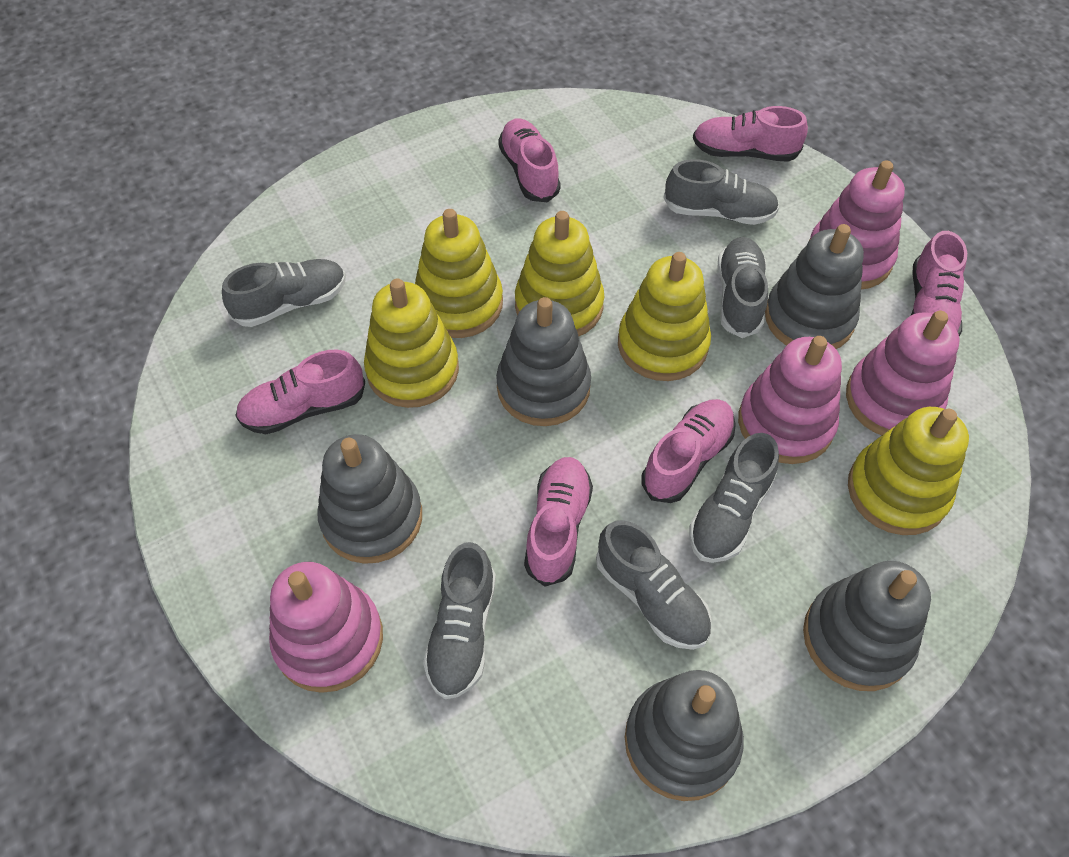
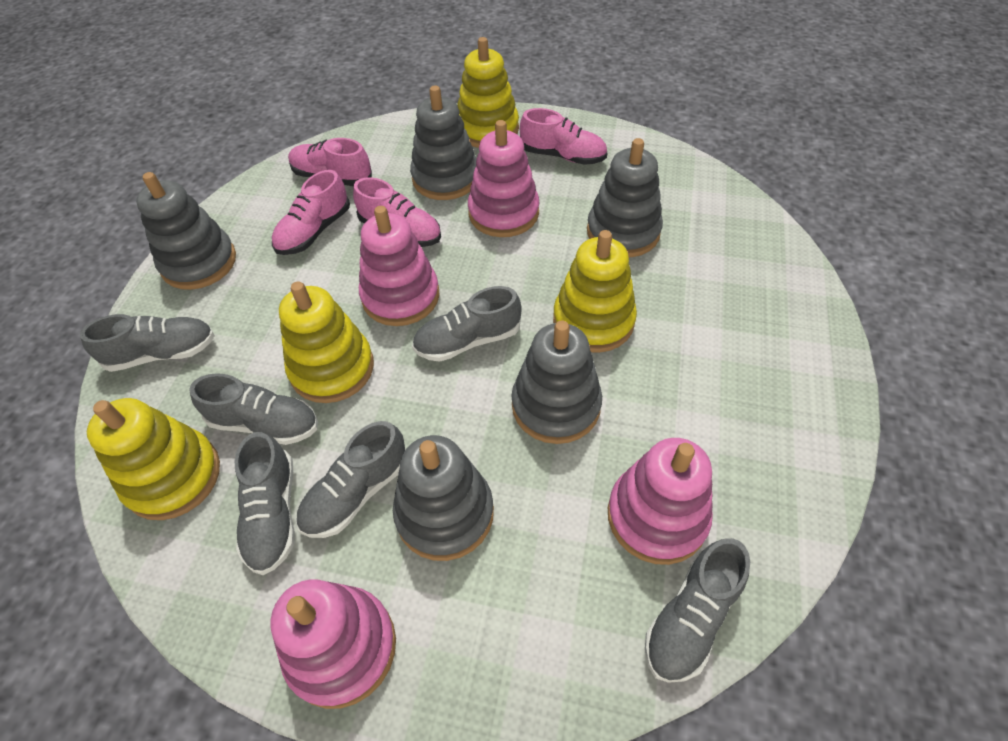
pink shoe: [235,350,365,434] [498,118,561,202] [524,457,593,587] [642,399,736,503] [693,106,808,162] [911,231,967,336] = 6 -> [272,170,350,255] [288,138,372,186] [353,177,441,247] [520,108,607,165] = 4
yellow stacking toy: [364,279,459,408] [415,209,503,338] [515,211,604,337] [618,252,711,381] [848,407,969,535] = 5 -> [87,398,220,520] [279,281,374,403] [457,37,519,148] [553,230,637,353] = 4

